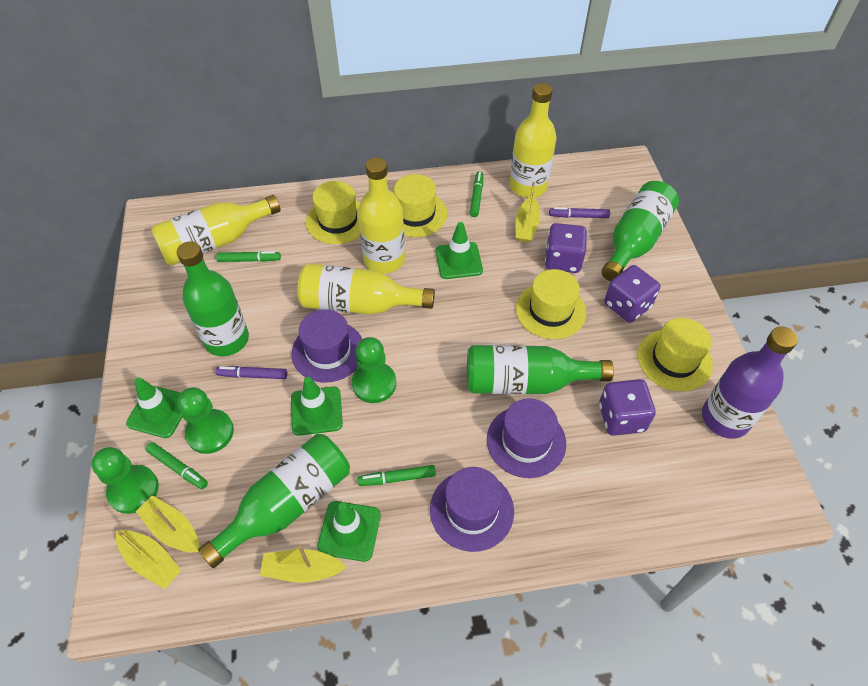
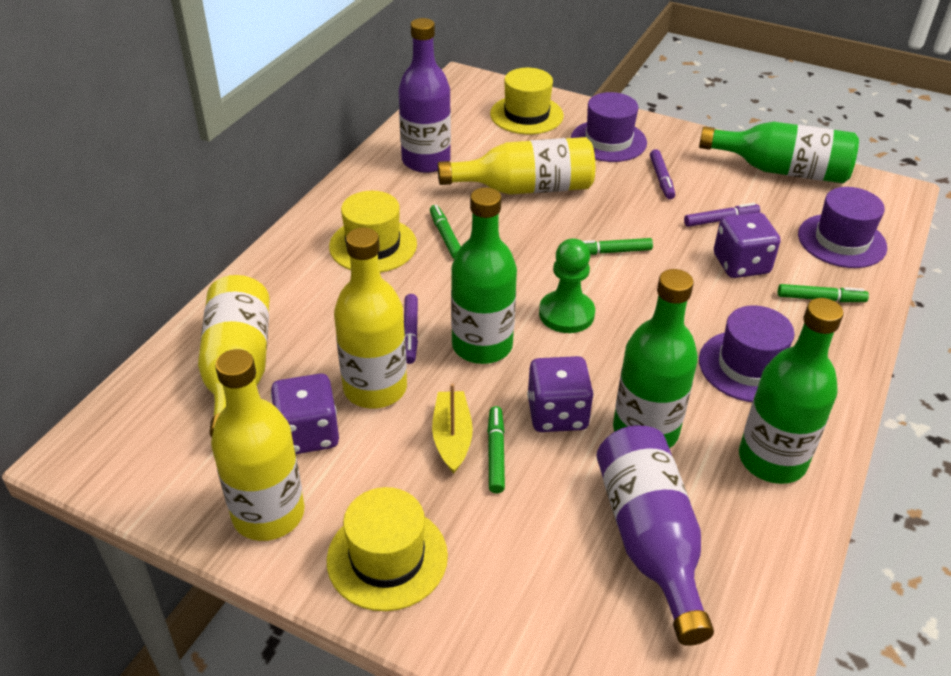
green pawn: [91,447,159,514] [177,387,234,454] [352,337,396,403] = 3 -> [539,238,595,333] = 1
green traffic cone: [126,378,182,438] [291,377,343,436] [317,501,381,562] [436,222,483,279] = 4 -> none = 0
purple bottle: [702,326,798,439] = 1 -> [399,18,451,173] [596,425,714,646] = 2
purple marker: [215,366,287,379] [549,207,610,218] = 2 -> [404,294,418,364] [650,149,675,199] [684,203,760,227] = 3
yellow boat: [116,530,182,589] [136,495,199,552] [260,545,346,583] [516,182,540,243] = 4 -> [432,383,473,474] = 1
yellow hat: [306,181,360,244] [394,174,447,237] [516,269,586,339] [638,318,713,392] = 4 -> [327,487,448,611] [329,191,417,273] [490,68,564,134] = 3

